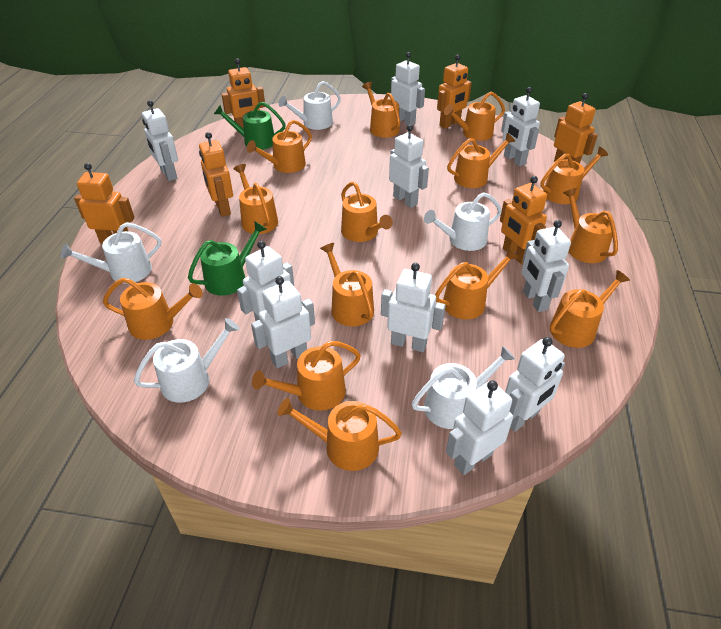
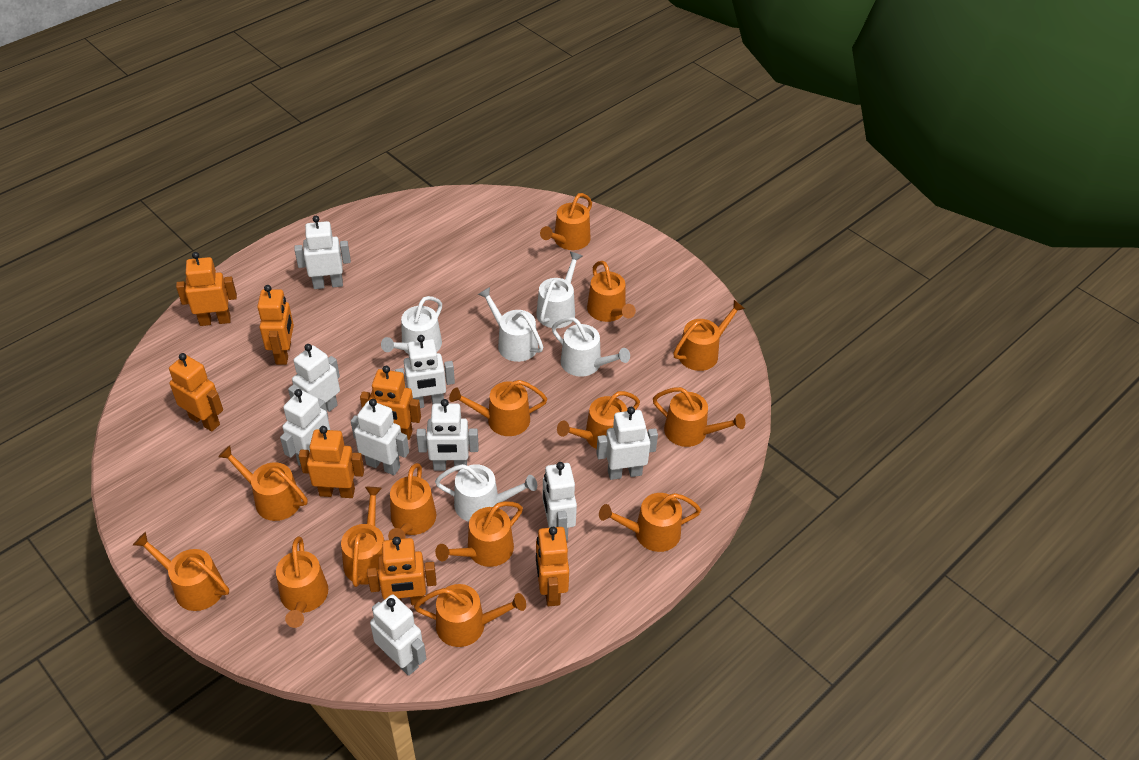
green watering can: [188,221,267,296] [214,102,286,150] = 2 -> none = 0
orange robot: [74,163,135,244] [199,132,233,217] [221,58,265,132] [437,55,472,129] [500,176,547,264] [554,93,598,163] = 6 -> [169,353,223,432] [176,252,237,326] [257,285,294,365] [299,426,364,498] [360,366,421,440] [367,537,437,605] [536,527,569,607] = 7
white robot: [142,100,178,181] [237,241,294,321] [251,276,315,368] [381,263,446,352] [389,125,429,208] [391,52,425,125] [446,380,513,475] [501,87,540,166] [505,337,565,432] [521,220,571,312] = 10 -> [280,389,330,466] [288,344,340,412] [294,216,351,289] [351,399,409,475] [370,594,426,676] [395,335,455,408] [416,399,479,471] [543,462,577,541] [596,407,658,480] = 9

